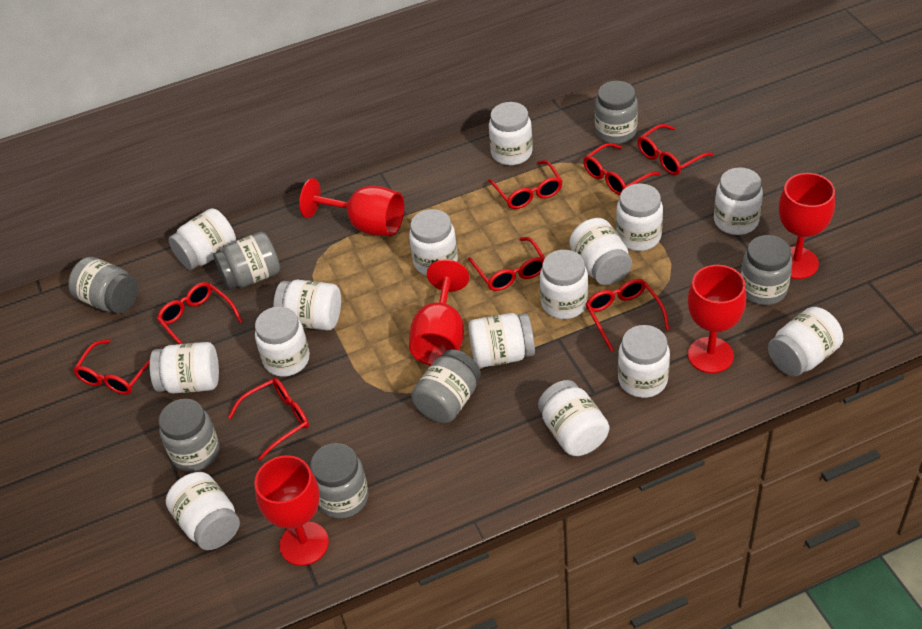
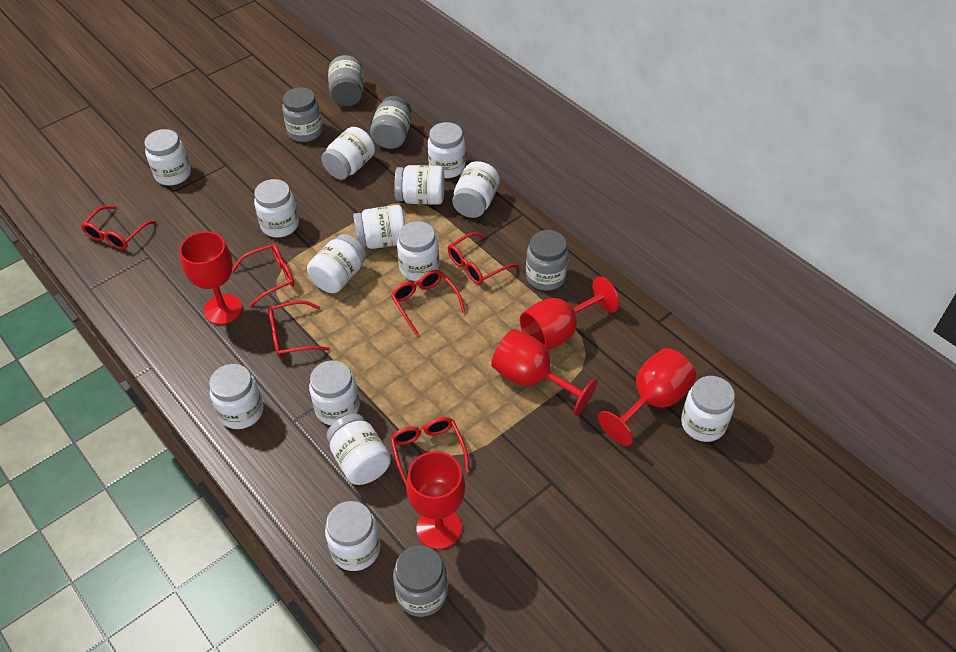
grey jar: [69,257,138,314] [158,399,219,472] [213,232,280,290] [310,443,368,519] [411,349,481,423] [595,81,638,144] [741,235,793,305] = 7 -> [282,87,322,142] [328,55,364,106] [370,96,411,149] [393,545,448,617] [526,230,569,291] = 5
red glasses: [73,339,150,395] [157,282,243,344] [228,378,309,461] [468,237,545,291] [488,160,563,209] [583,143,660,195] [585,279,670,351] [637,124,714,175] = 8 -> [81,206,156,250] [232,244,294,307] [268,300,330,357] [390,417,469,485] [391,270,465,335] [448,232,518,285] = 6
white jar: [150,342,219,394] [166,472,240,550] [169,208,236,270] [255,306,310,377] [273,280,341,330] [409,209,458,275] [468,313,535,368] [489,102,533,165] [538,380,609,456] [540,250,588,319] [570,218,632,285] [616,183,663,251] [618,325,670,398] [714,167,763,235] [768,307,843,376] = 15 -> [144,129,191,186] [209,364,263,429] [254,179,299,238] [307,234,366,293] [309,360,360,425] [321,127,375,180] [325,501,381,571] [326,414,391,485] [353,205,405,249] [394,165,445,205] [397,221,439,281] [428,122,466,178] [452,161,500,218] [681,376,735,442] = 14

